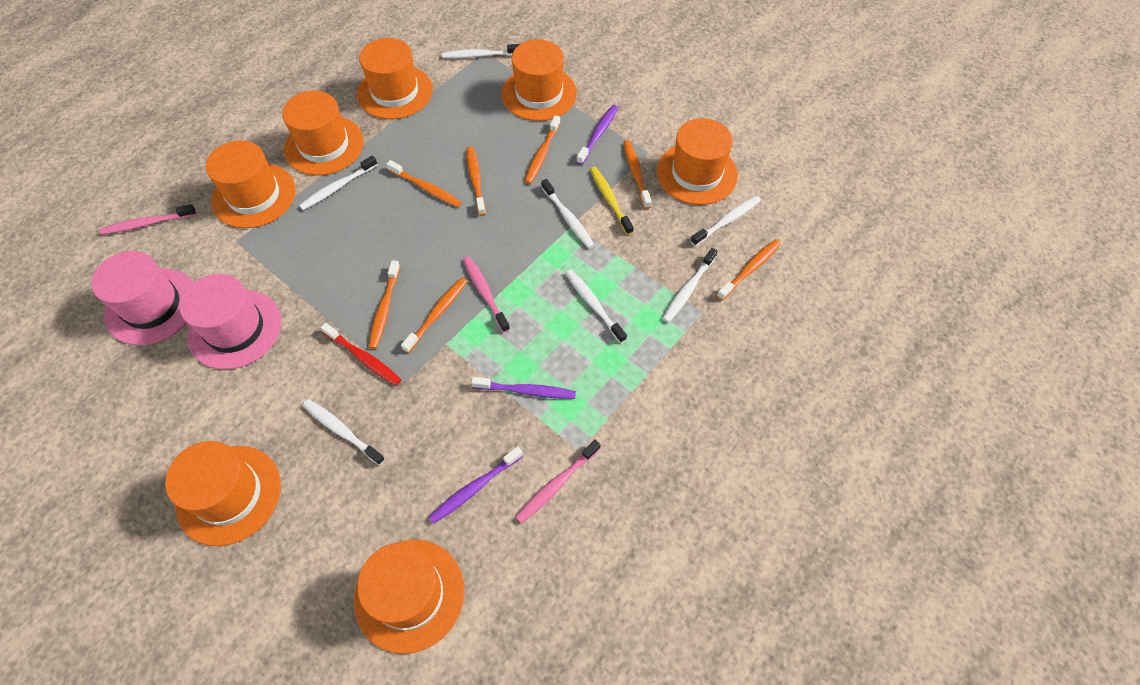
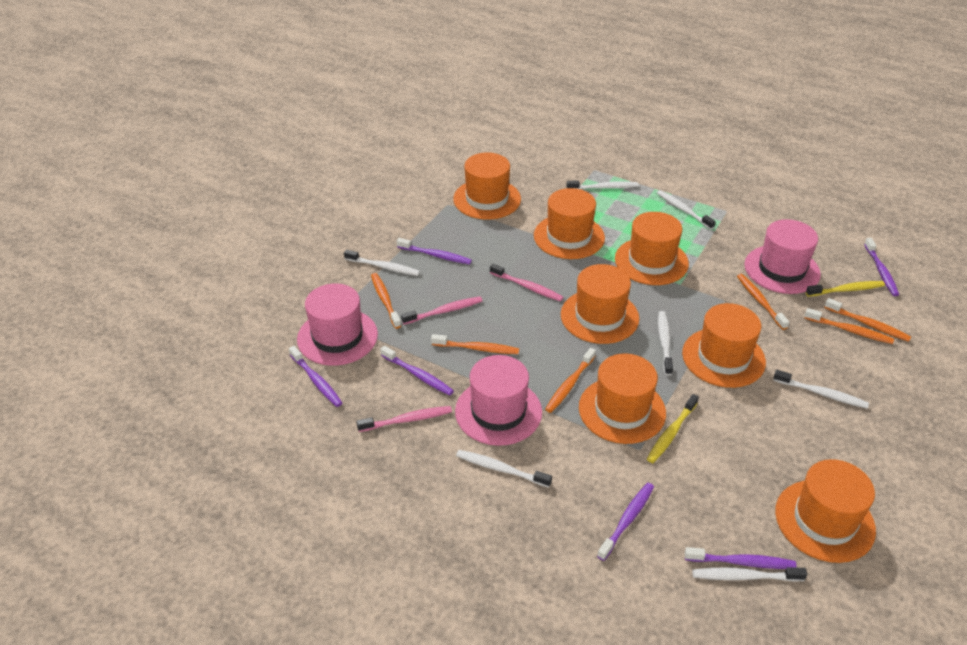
orange toothbrush: [369,260,400,349] [387,160,462,207] [401,278,467,353] [466,146,486,216] [525,115,561,184] [623,140,652,209] [717,239,781,300] = 7 -> [371,273,401,329] [431,334,519,354] [545,348,596,413] [737,274,789,330] [805,308,894,344] [824,298,911,342] = 6
pink hat: [91,251,194,345] [180,274,281,370] = 2 -> [297,284,378,366] [455,355,542,446] [744,219,821,294] = 3
purple toothbrush: [429,446,523,524] [471,377,576,399] [576,105,618,165] = 3 -> [289,346,342,407] [380,346,454,396] [396,238,472,265] [597,483,654,561] [685,547,797,569] [864,238,899,296] = 6
red toothbrush: [321,323,401,386] = 1 -> none = 0
yellow toothbrush: [590,167,634,235] = 1 -> [647,394,699,463] [806,281,885,297] = 2

